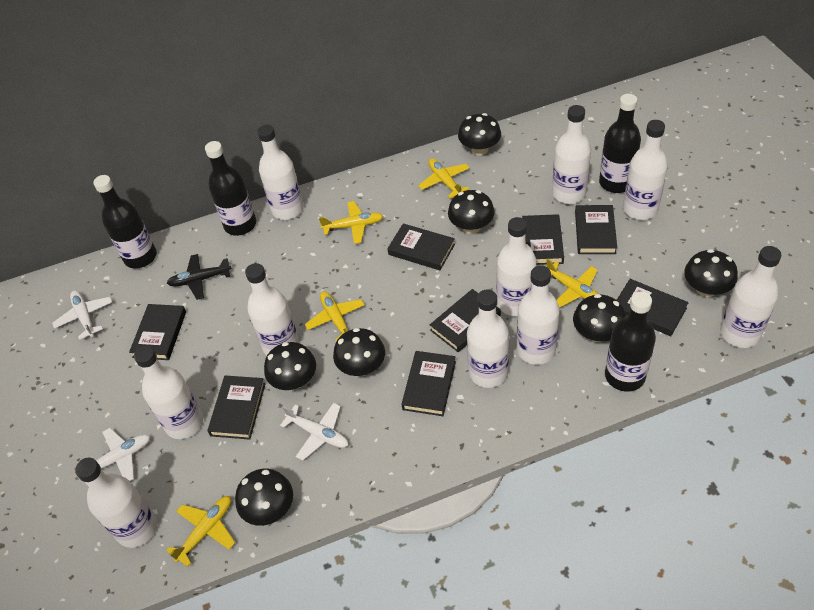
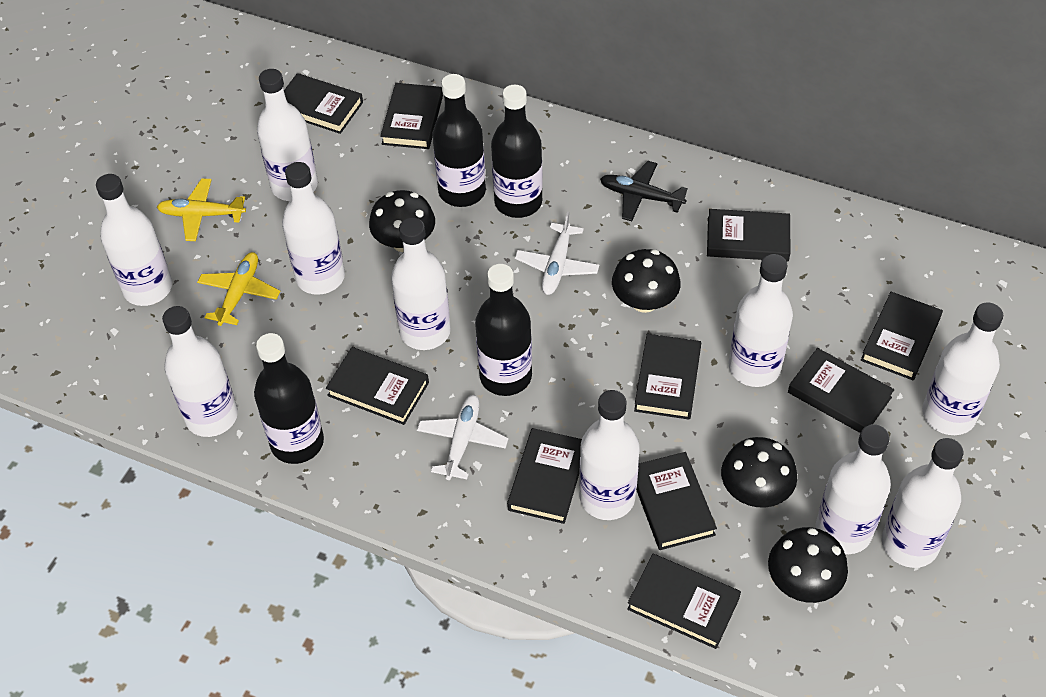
black book: [129,304,186,360] [207,375,265,440] [387,223,455,270] [401,351,456,416] [430,289,501,352] [522,214,564,265] [575,205,617,254] [617,279,689,336] = 8 -> [284,73,363,134] [326,347,429,425] [380,83,443,149] [507,428,582,524] [627,554,741,649] [634,334,701,420] [636,452,717,550] [707,209,791,262] [788,348,894,433] [861,292,943,380] = 10
black mushroom: [235,469,293,526] [264,342,316,390] [333,328,385,376] [448,190,495,234] [458,113,501,155] [573,294,626,342] [684,249,738,297] = 7 -> [369,190,435,252] [612,249,681,313] [721,437,797,508] [768,527,848,603] = 4
white plane: [52,291,112,340] [73,428,150,481] [280,403,348,460] = 3 -> [417,395,508,480] [515,212,599,295] = 2
yellow plane: [166,496,235,567] [305,291,365,341] [319,201,383,244] [418,158,470,198] [546,258,598,308] = 5 -> [157,179,246,241] [197,252,280,326] = 2

